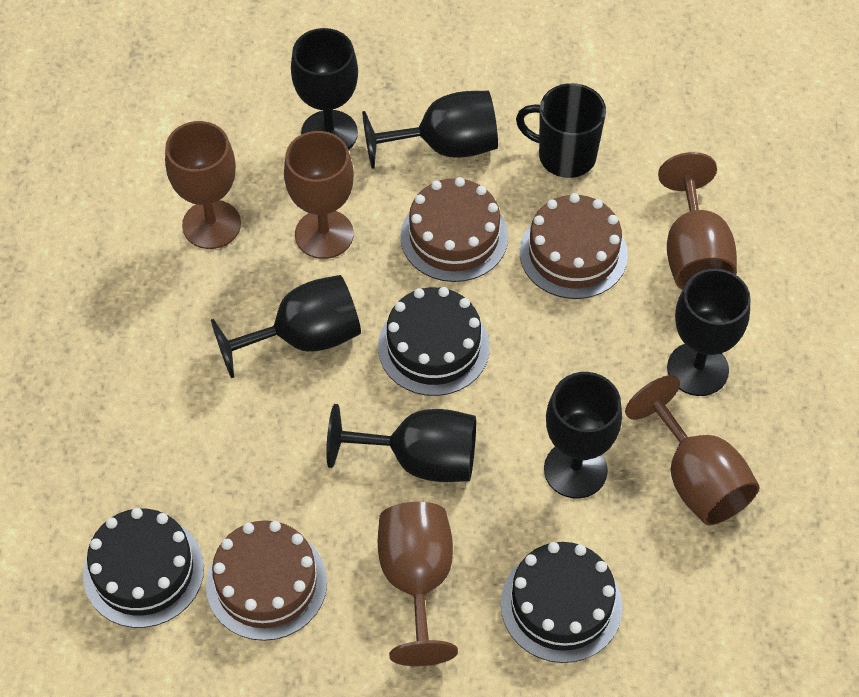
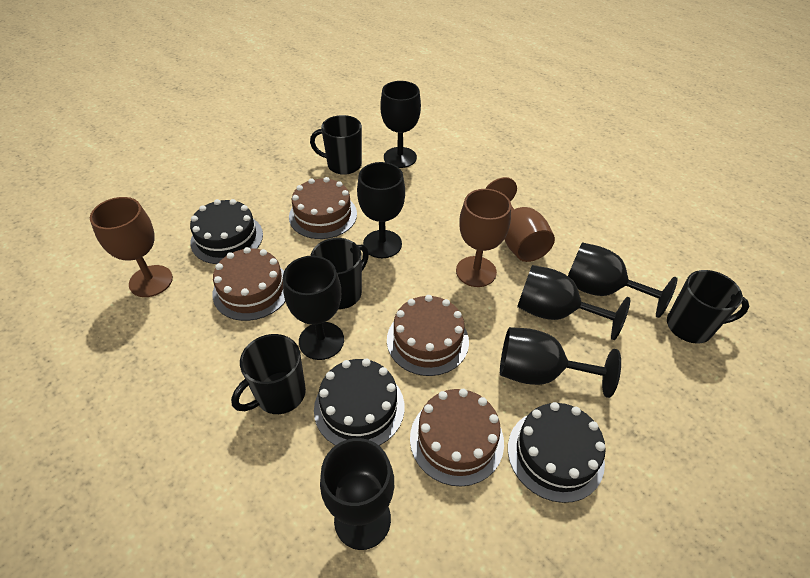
black goblet: [211,275,361,378] [291,28,358,150] [326,404,476,482] [362,91,498,169] [544,372,622,498] [667,269,750,396] = 6 -> [283,256,344,360] [320,438,394,550] [357,162,405,258] [380,81,421,168] [500,327,621,398] [517,265,630,340] [568,242,678,318] = 7
black mug: [516,83,606,178] = 1 -> [231,334,306,414] [310,115,362,175] [311,238,369,309] [667,270,750,343] = 4
brown cake: [206,520,327,641] [400,177,508,282] [520,193,628,299] = 3 -> [212,247,285,321] [289,177,357,239] [387,295,469,376] [410,389,504,487] = 4
brown goblet: [165,121,241,249] [284,131,354,259] [378,502,458,666] [625,375,760,526] [658,152,737,290] = 5 -> [90,197,173,297] [456,189,511,287] [485,177,555,262] = 3

